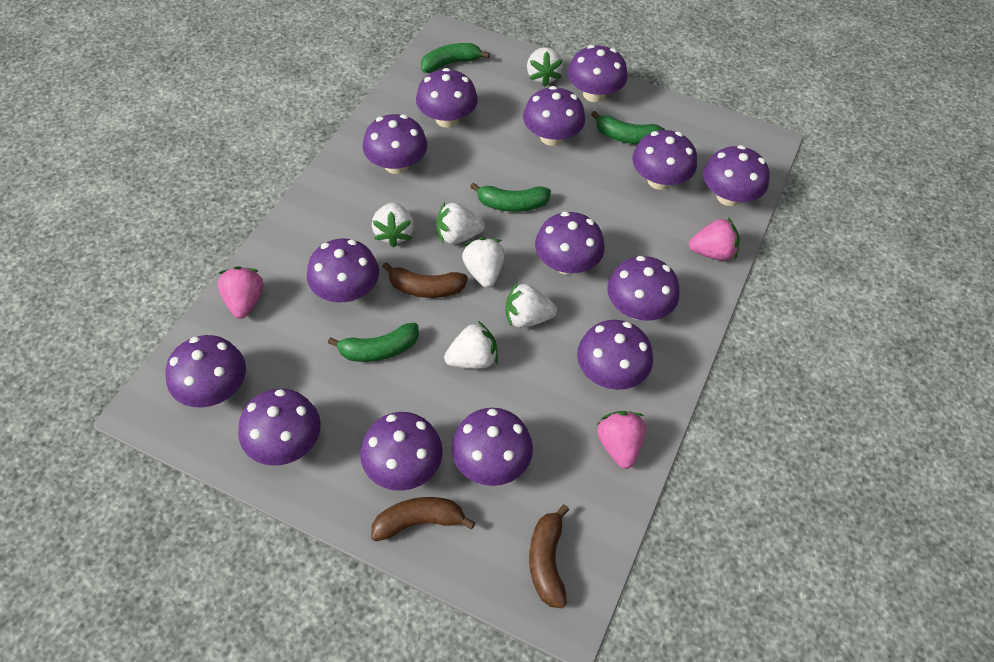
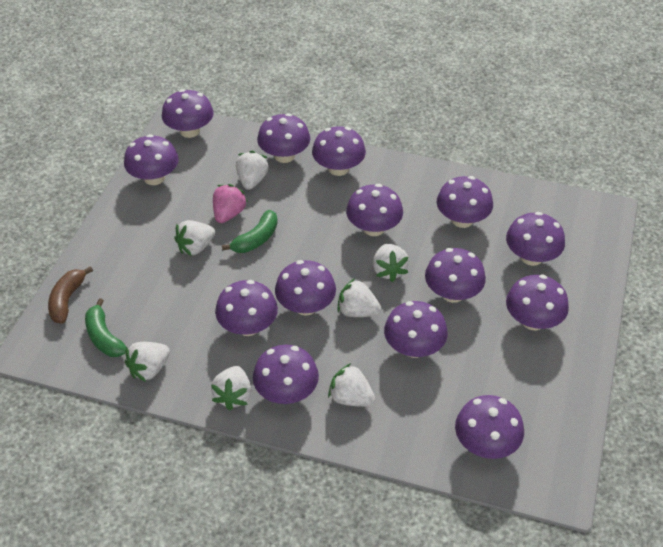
brown banana: [371,497,476,542] [382,262,468,298] [529,505,569,608] = 3 -> [48,266,93,324] = 1
green banana: [328,323,419,362] [421,43,490,73] [470,182,551,212] [591,111,665,144] = 4 -> [85,298,126,357] [222,210,278,253] = 2
pink strawberry: [217,266,263,319] [597,411,646,469] [689,218,740,261] = 3 -> [213,184,248,223] = 1
white strawberry: [372,202,414,247] [436,202,485,245] [444,321,498,369] [462,237,505,288] [505,282,557,328] [527,47,563,86] = 6 -> [125,342,170,382] [174,220,215,256] [211,366,251,410] [236,151,269,190] [328,363,375,407] [337,278,381,317] [373,244,409,282] = 7

